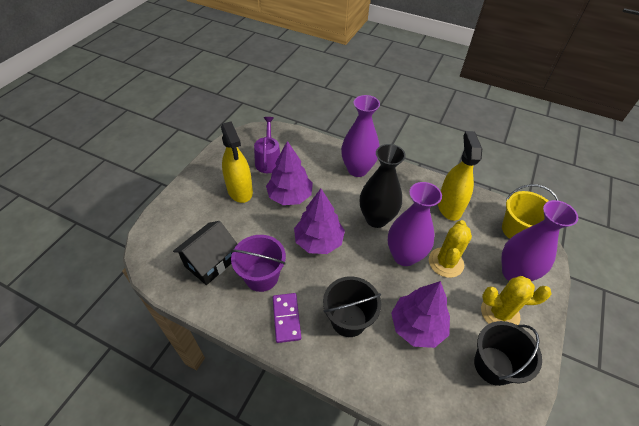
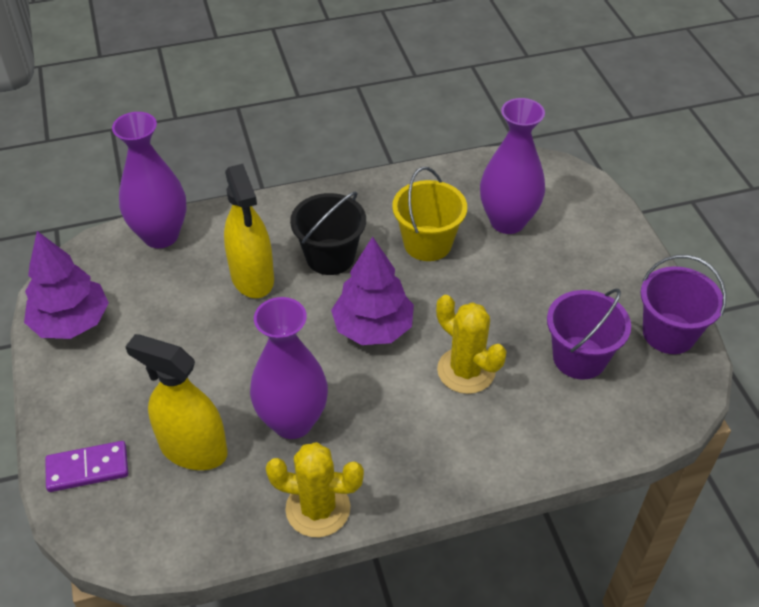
black bucket: [323,276,381,337] [474,321,542,386] = 2 -> [290,191,366,275] = 1
black house: [173,221,237,285] = 1 -> none = 0
black vase: [360,144,406,228] = 1 -> none = 0
purple bucket: [231,235,286,292] = 1 -> [547,289,631,380] [641,255,726,354] = 2
purple tree: [266,141,313,205] [294,189,345,254] [391,281,450,348] = 3 -> [24,231,109,339] [331,237,414,345] = 2
purple watering can: [254,117,280,173] = 1 -> none = 0

